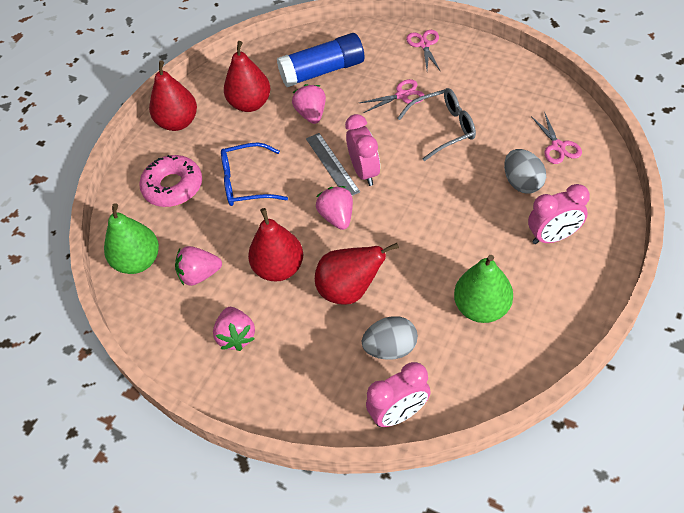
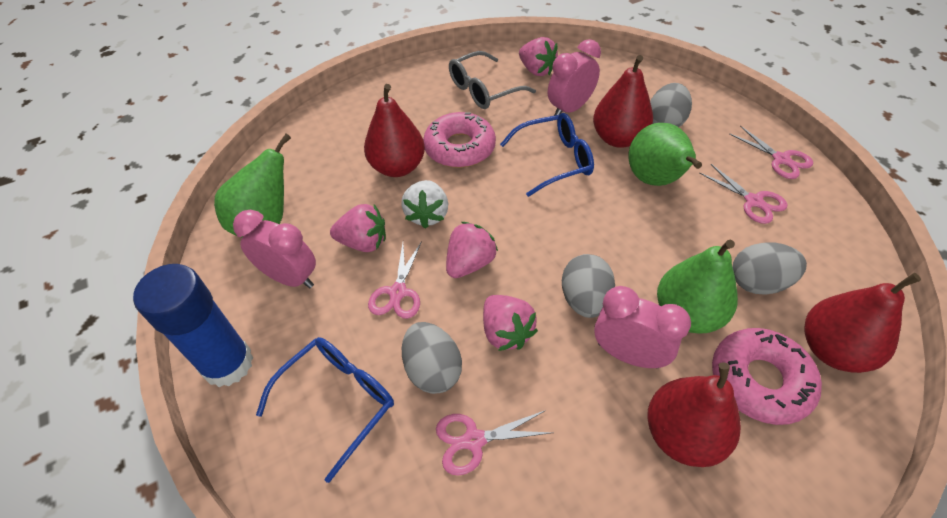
blue glasses: [221,143,288,206] = 1 -> [256,337,394,483] [500,113,594,197] = 2
green pear: [104,203,159,274] [454,255,513,323] = 2 -> [214,134,291,238] [628,123,702,186] [657,240,738,334] = 3
grey egg: [362,316,418,360] [504,149,546,194] = 2 -> [402,322,462,394] [562,254,615,318] [650,83,692,127] [732,242,807,294] = 4
grey ruler: [306,133,360,196] = 1 -> none = 0
pink donut: [139,155,202,207] = 1 -> [423,112,496,168] [712,328,822,425] = 2
pink scissors: [360,79,424,113] [406,30,441,72] [531,111,582,164] = 3 -> [368,241,422,319] [436,410,553,475] [700,164,788,224] [729,126,813,179] = 4
white strawberry: none = 0 -> [401,180,448,229] = 1

